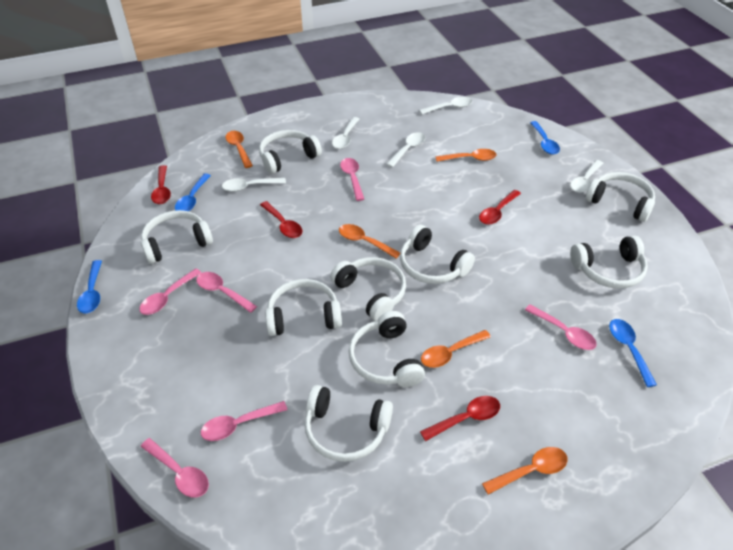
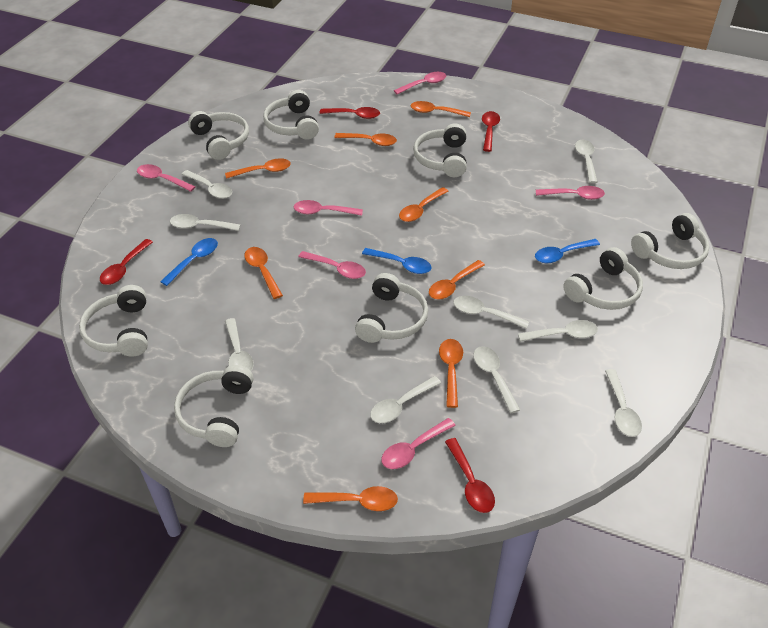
blue spoon: [77,260,102,314] [175,173,211,211] [530,121,560,154] [609,319,657,387] = 4 -> [160,238,218,286] [362,248,432,274] [535,239,600,263] = 3
orange spoon: [225,131,253,168] [339,224,400,258] [421,330,491,368] [436,149,496,162] [482,447,568,495] = 5 -> [225,158,291,179] [245,247,283,299] [303,486,398,511] [334,133,397,146] [399,187,448,222] [411,101,471,117] [429,260,485,299] [439,339,463,408] = 8
white headphones: [141,210,213,264] [259,130,322,174] [265,279,342,336] [304,385,393,462] [330,257,406,321] [349,311,425,387] [400,225,475,284] [570,236,648,289] [585,172,655,222] = 9 -> [79,285,148,357] [174,365,254,447] [188,111,249,160] [263,90,319,140] [355,273,428,343] [413,123,467,177] [563,247,643,310] [631,213,710,269] = 8
white spoon: [222,178,286,192] [332,117,359,149] [386,132,425,167] [419,97,473,114] [570,160,603,193] = 5 -> [170,214,240,231] [181,170,232,199] [225,318,254,371] [370,376,441,423] [453,296,529,329] [473,346,520,413] [518,320,598,342] [575,140,598,183] [605,369,642,437] = 9

